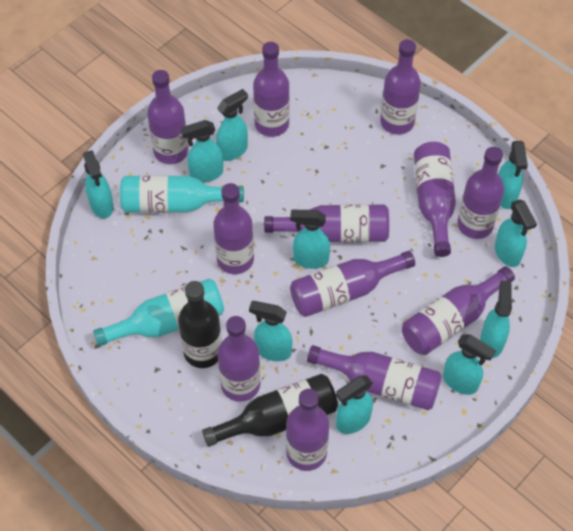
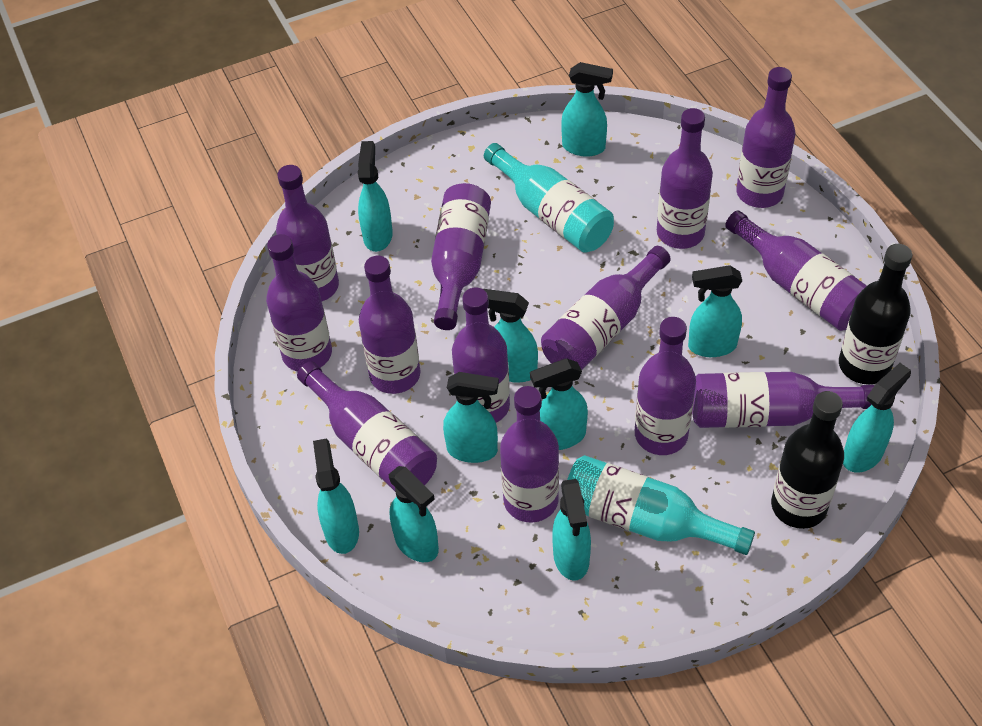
purple bottle: [147,70,189,164] [213,183,254,274] [217,316,260,402] [253,42,290,137] [264,204,389,243] [286,389,329,471] [290,251,415,317] [307,345,442,410] [380,39,421,134] [402,266,515,355] [414,142,456,257] [457,147,504,239] = 12 -> [266,234,332,371] [276,165,339,301] [297,361,437,491] [359,256,421,394] [431,183,491,330] [452,287,510,423] [500,386,559,522] [541,246,671,370] [635,317,696,455] [657,108,713,249] [692,372,875,428] [725,210,867,331] [736,67,796,208] = 13

